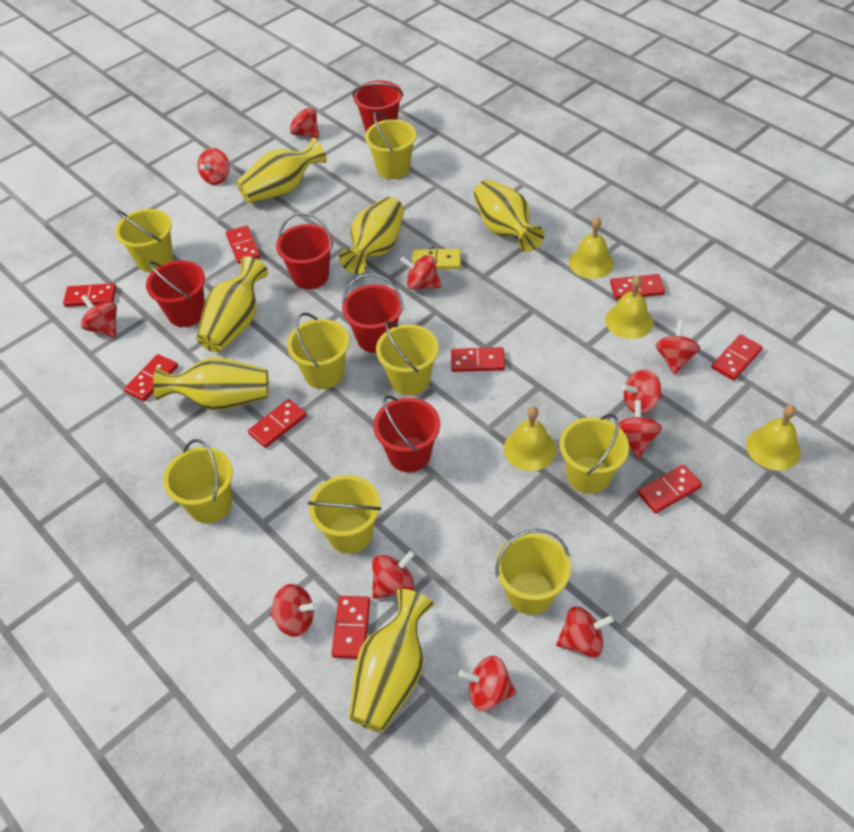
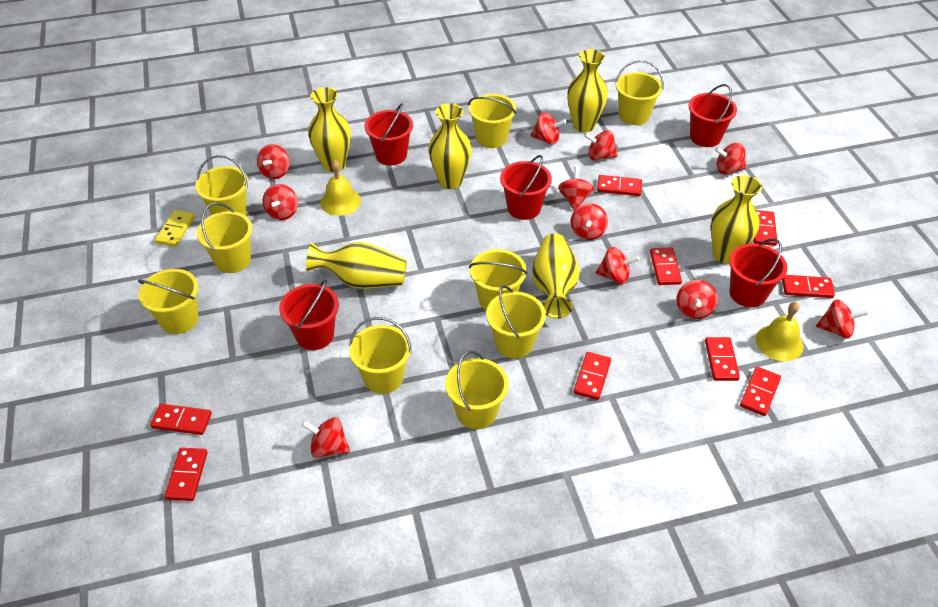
yellow bell: [504,406,556,471] [569,217,614,279] [605,276,653,339] [746,405,801,470] = 4 -> [320,160,361,216] [756,302,803,361] = 2
yellow bucket: [115,209,173,272] [163,439,233,523] [287,313,349,389] [308,475,381,553] [365,111,416,179] [376,321,439,395] [496,529,571,615] [559,414,629,494] = 8 -> [138,269,198,334] [195,155,248,216] [197,202,252,273] [349,317,412,394] [445,351,509,429] [468,94,516,148] [469,249,528,311] [486,285,546,358] [615,60,664,125] = 9

